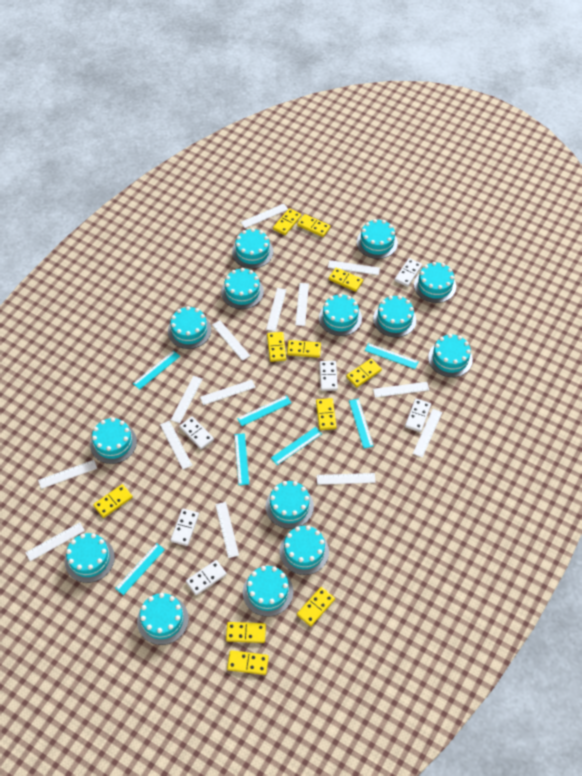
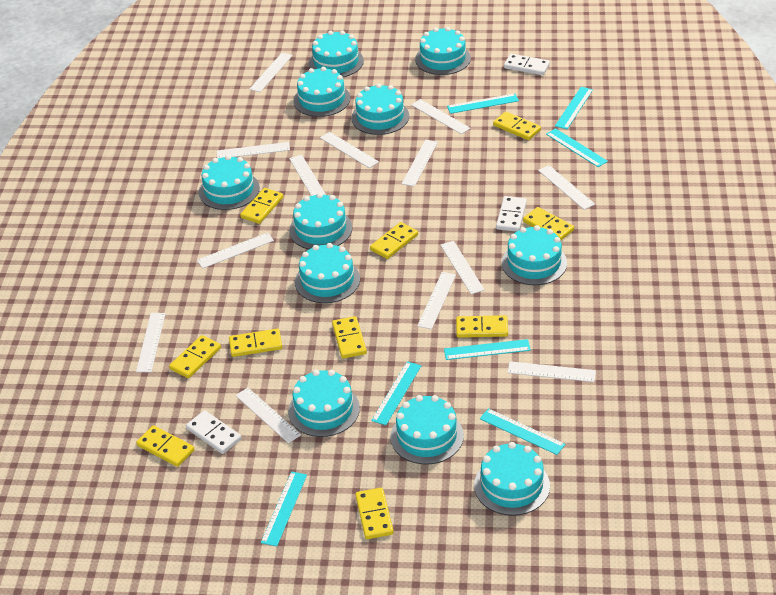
turquoise cake: [65,533,115,583] [90,418,137,464] [137,593,189,645] [168,306,211,349] [221,268,264,309] [232,228,273,269] [243,566,293,617] [266,481,314,529] [280,525,329,575] [319,294,362,336] [357,219,398,259] [373,296,416,337] [414,262,456,303] [428,334,473,377] = 14 -> [199,155,260,210] [288,370,360,437] [289,193,352,249] [294,66,350,117] [295,243,360,303] [309,31,364,77] [351,83,409,135] [390,395,464,464] [415,27,471,75] [474,442,550,516] [502,225,567,285] = 11
white domino: [171,508,199,546] [179,416,214,449] [186,560,227,596] [319,361,338,391] [395,258,422,287] [405,399,431,432] = 6 -> [186,410,241,454] [496,196,527,232] [504,54,550,75] = 3
white ruler: [25,522,85,561] [38,460,97,489] [160,421,192,470] [171,376,203,423] [200,380,256,405] [212,320,250,361] [215,502,239,558] [241,204,288,228] [266,288,286,331] [295,283,309,326] [317,473,376,485] [328,260,380,275] [373,382,429,398] [413,409,442,458] = 14 -> [136,313,166,372] [197,233,274,269] [217,142,290,159] [235,388,301,443] [249,53,293,92] [289,155,326,196] [320,132,379,168] [402,140,438,187] [411,99,471,134] [417,272,456,329] [440,241,485,294] [507,361,596,382] [538,165,595,210] = 13
yellow domino: [93,484,133,518] [226,622,266,643] [227,650,269,675] [267,332,286,362] [273,208,301,235] [287,340,321,358] [297,214,331,237] [297,587,335,626] [316,398,337,430] [329,267,363,292] [346,358,382,388] = 11 -> [136,425,194,467] [169,335,221,378] [229,329,282,357] [240,188,284,224] [332,316,367,359] [355,488,394,539] [370,222,418,259] [456,315,508,338] [493,112,541,140] [523,207,574,240] = 10

